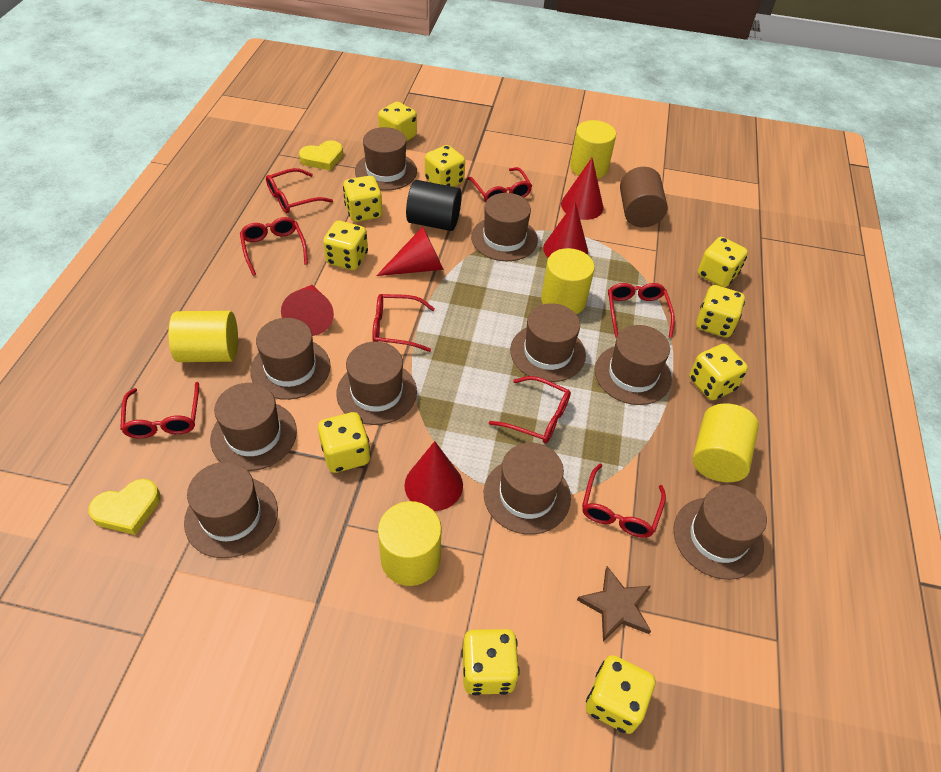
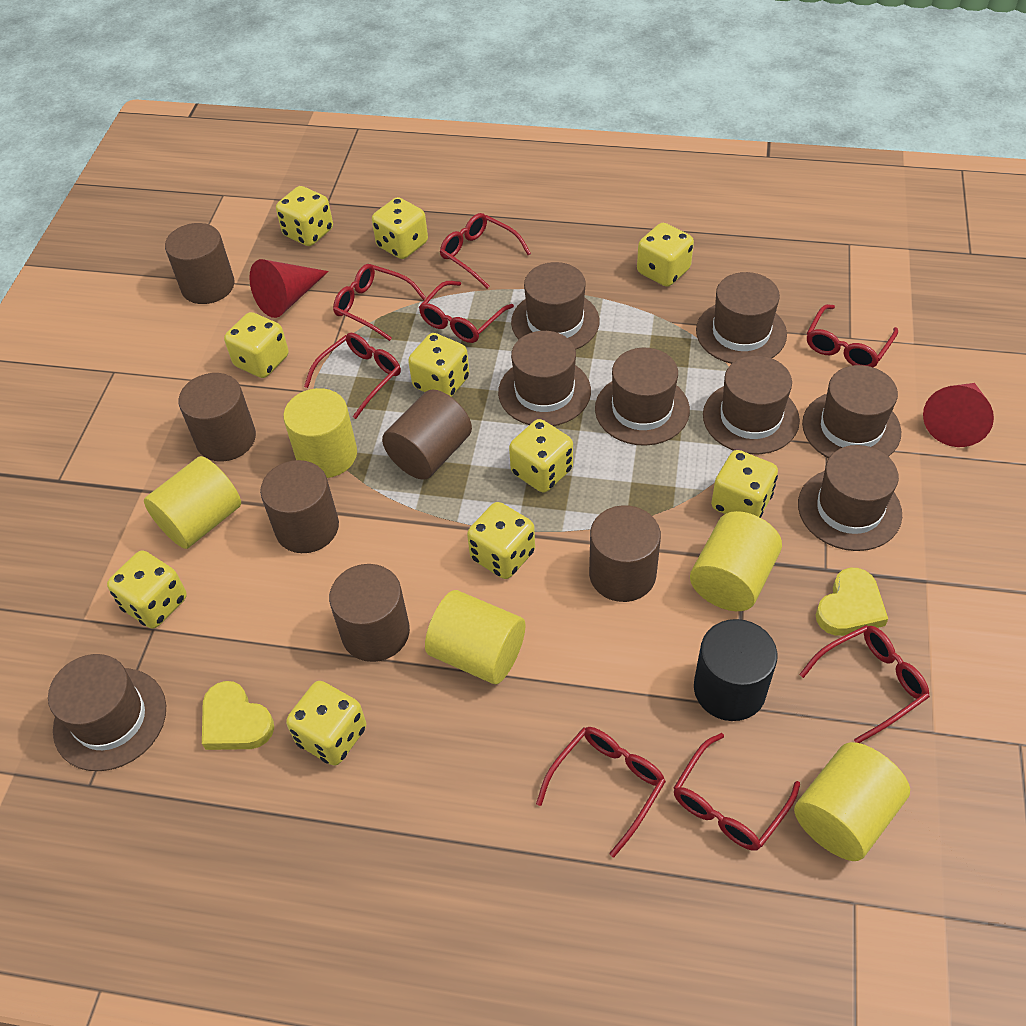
brown cylinder: [620,167,668,227] = 1 -> [165,223,235,304] [178,373,256,461] [260,460,339,553] [329,564,410,662] [382,389,472,480] [589,505,661,602] = 6
brown hat: [184,462,278,558] [210,383,297,471] [250,318,331,400] [336,341,417,425] [355,127,417,191] [471,193,538,261] [484,443,571,535] [510,303,586,382] [595,325,672,405] [673,485,767,580] = 10 -> [48,654,166,771] [498,331,591,426] [511,262,600,350] [595,348,690,446] [696,272,787,364] [703,355,800,454] [798,445,902,551] [802,365,901,458] = 8
brown star: [577,566,651,641] = 1 -> none = 0
red cone: [281,285,334,336] [376,226,444,276] [404,441,463,511] [543,202,588,258] [561,158,604,220] = 5 -> [249,259,329,318] [923,383,994,447] = 2

